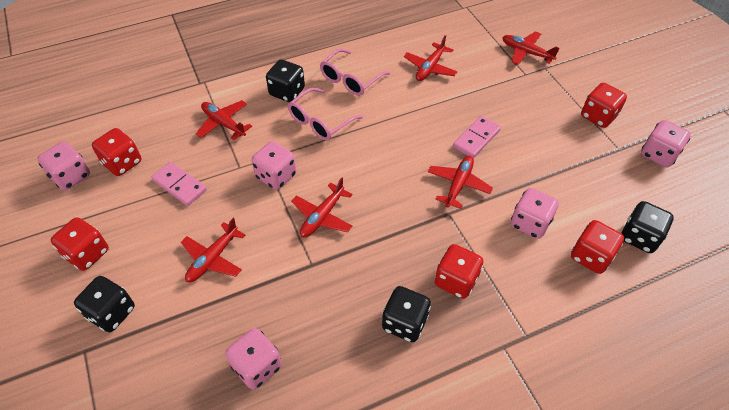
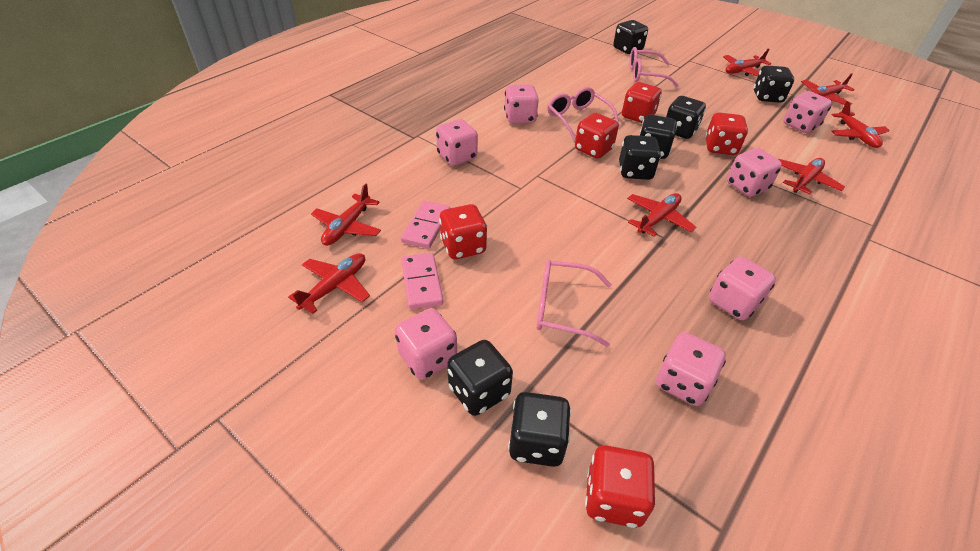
black dice: [74,276,135,332] [266,59,305,102] [382,286,431,342] [621,201,674,253] = 4 -> [447,340,513,416] [508,392,571,467] [613,20,648,54] [619,135,661,180] [639,114,677,159] [666,96,706,139] [754,65,794,103] = 7
pink dice: [37,142,90,190] [225,328,282,389] [252,141,296,190] [511,188,559,239] [641,120,691,168] = 5 -> [395,308,457,380] [436,119,478,166] [504,84,539,124] [656,332,726,406] [709,257,776,320] [727,148,782,197] [783,91,832,133] = 7
pink glasses: [288,88,363,140] [320,49,391,96] = 2 -> [536,260,612,347] [548,87,620,140] [630,47,679,87] = 3
red plane: [181,218,245,282] [196,100,252,140] [291,178,353,238] [404,35,458,81] [428,156,493,209] [502,31,560,65] = 6 -> [288,253,370,314] [311,183,381,246] [627,193,696,236] [723,49,771,77] [778,158,845,194] [801,73,855,105] [831,101,890,148] = 7

